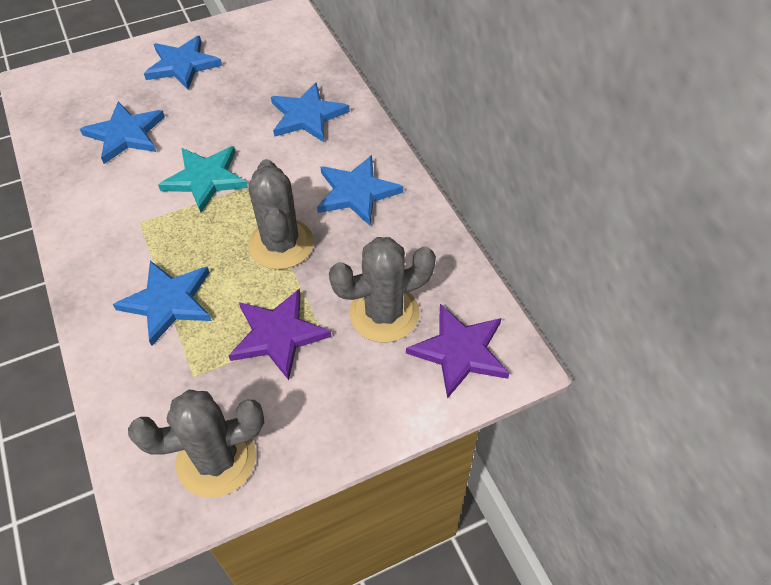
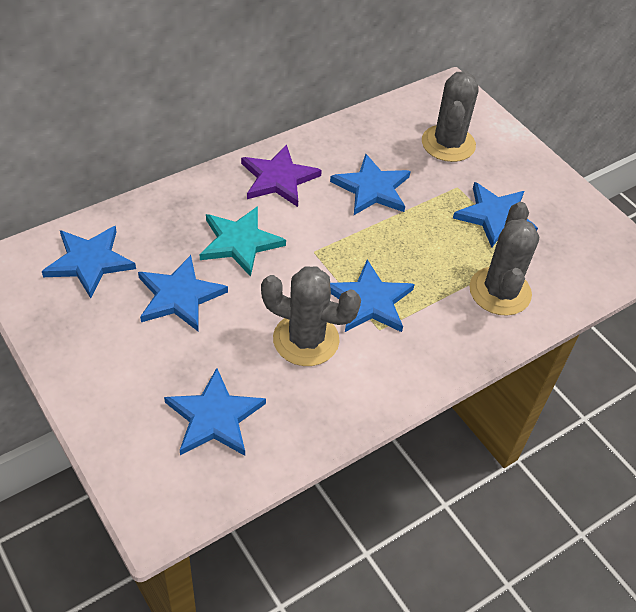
blue star: [80,101,165,164] [113,261,212,346] [144,36,222,90] [271,83,350,142] [317,155,403,226] = 5 -> [42,226,136,298] [138,255,228,331] [164,368,266,456] [330,154,411,215] [330,260,415,332] [453,182,538,248] = 6
purple star: [228,289,332,380] [406,304,510,399] = 2 -> [241,144,322,207] = 1

